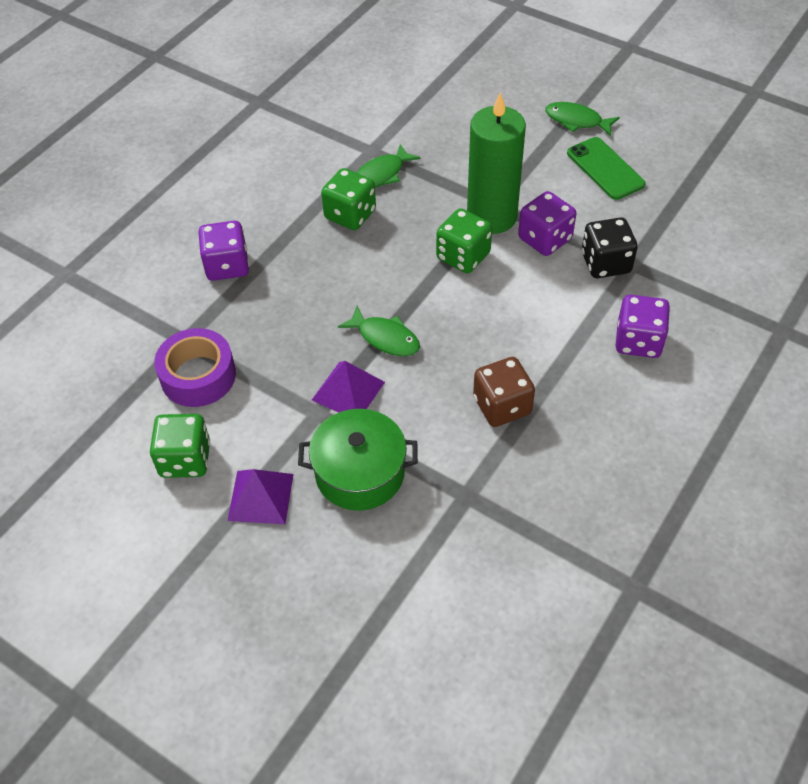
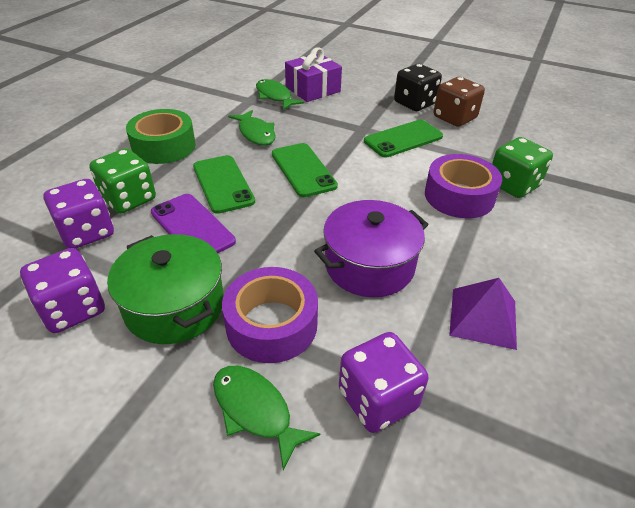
green candle: [467,92,526,234] = 1 -> none = 0
green dice: [150,414,210,478] [321,168,376,230] [436,208,492,273] = 3 -> [89,148,156,214] [492,137,553,198] = 2
green phone: [567,137,646,200] = 1 -> [193,155,255,214] [272,143,338,197] [364,120,443,158] = 3
green tape: none = 0 -> [126,109,196,164] = 1
purple gift: none = 0 -> [285,47,342,102] = 1
purple phone: none = 0 -> [151,194,236,253] = 1
purple pot: none = 0 -> [314,200,429,297] = 1
purple pyramid: [227,469,294,524] [312,361,385,413] = 2 -> [449,278,517,350] = 1
purple tape: [154,328,236,407] = 1 -> [222,267,318,363] [425,154,502,218] = 2

